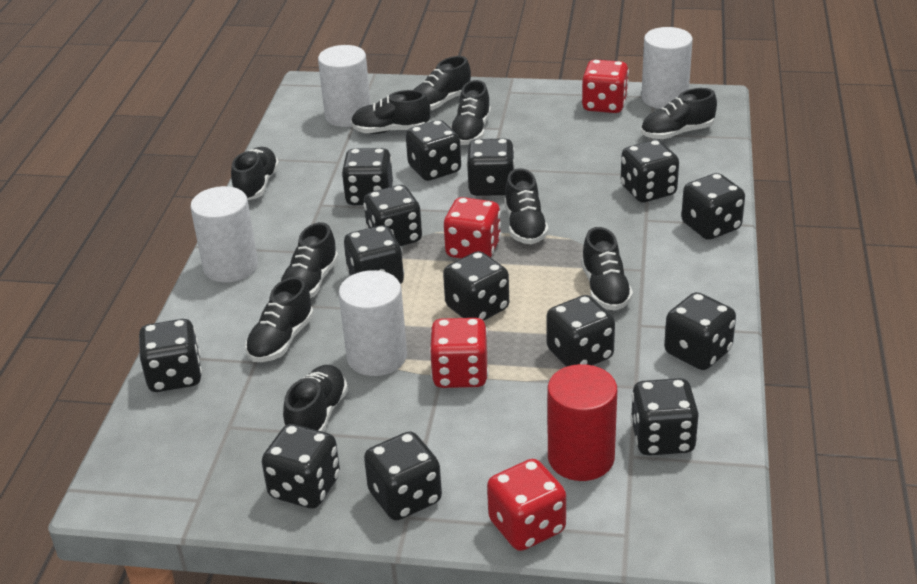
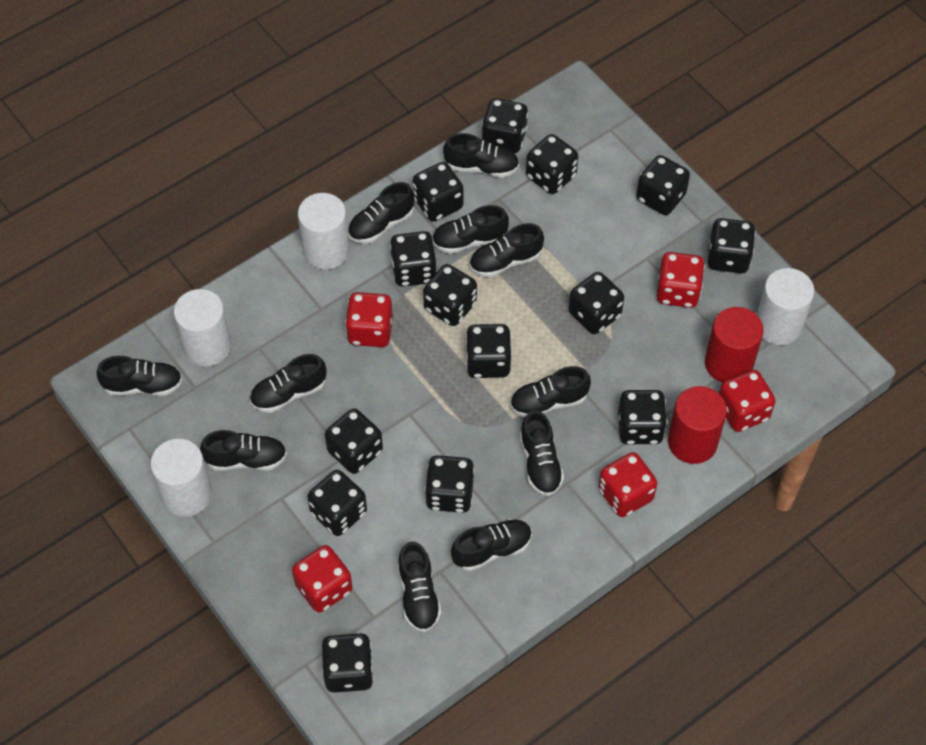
black shoe: [231,147,279,200] [245,277,314,362] [281,222,338,298] [283,365,348,432] [351,90,430,134] [414,56,471,111] [451,80,491,145] [504,168,548,244] [581,227,633,311] [641,88,717,139] = 10 -> [96,356,182,396] [200,430,287,470] [250,354,326,413] [348,182,414,244] [398,541,441,632] [432,205,509,254] [443,133,519,178] [451,519,532,571] [470,223,544,277] [510,366,591,417] [520,410,564,496] = 11
red cylinder: [547,364,617,481] = 1 -> [668,386,727,464] [705,307,764,383] = 2
red dice: [429,318,489,388] [444,197,501,258] [487,459,566,551] [582,59,629,113] = 4 -> [292,545,353,612] [345,292,393,347] [598,452,657,517] [657,252,705,308] [719,370,776,432] = 5

